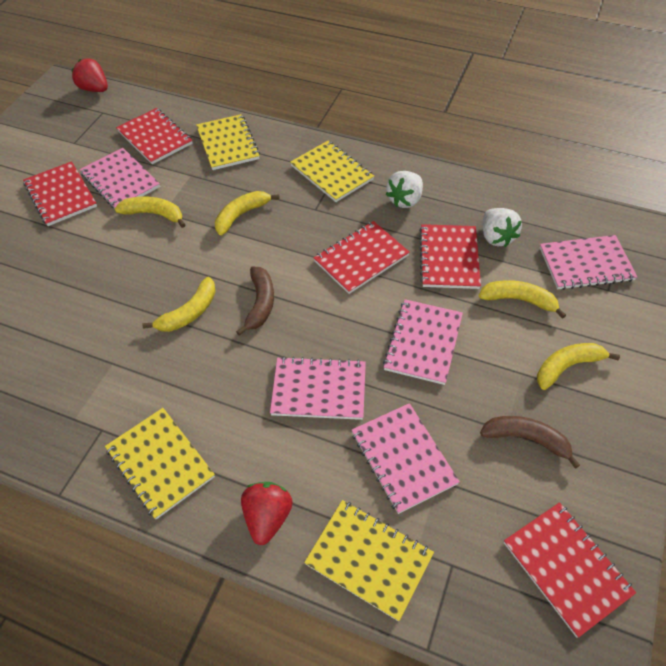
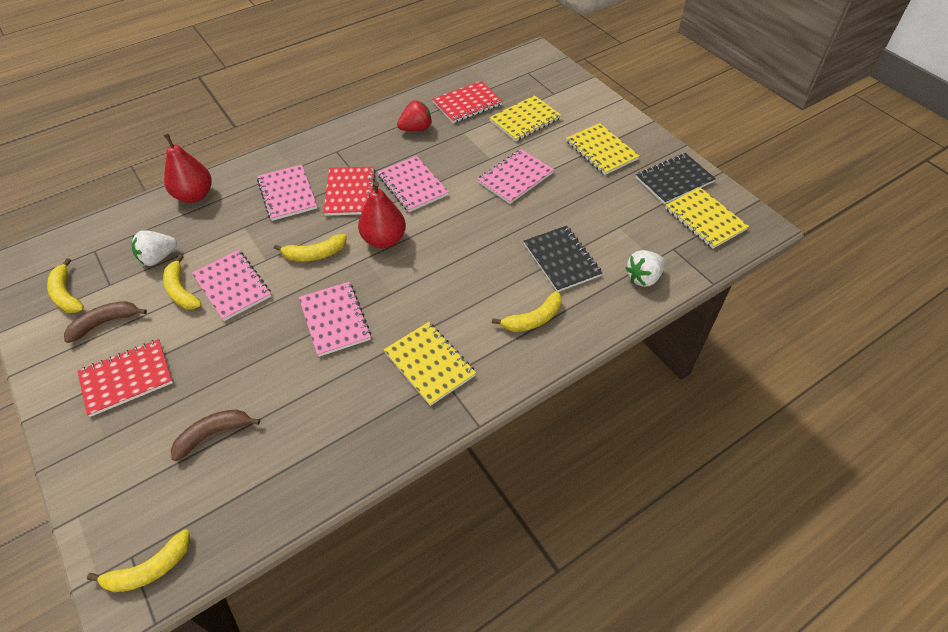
black notebook: none = 0 -> [524,226,602,292] [636,153,716,204] = 2
red notebook: [23,161,97,226] [116,108,193,164] [313,221,410,294] [419,224,481,289] [504,502,636,638] = 5 -> [78,339,173,417] [323,166,376,216] [432,81,503,123] = 3
red pear: none = 0 -> [164,133,212,203] [358,182,406,248] = 2
red strawberry: [71,58,108,92] [241,482,293,545] = 2 -> [397,100,432,131] = 1

